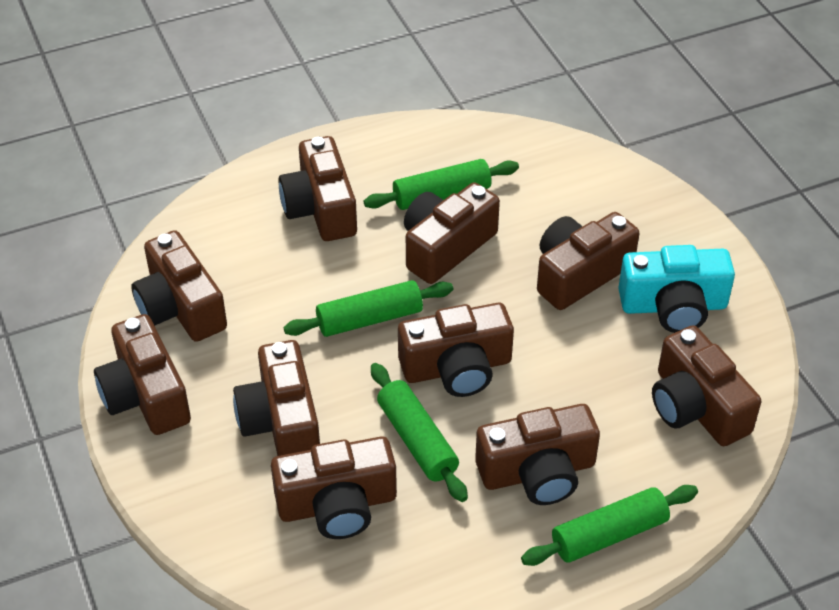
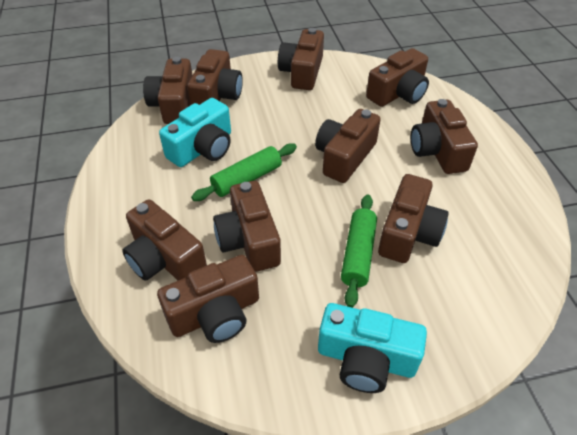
green rolling pin: [284,280,453,337] [364,159,519,210] [371,363,468,502] [521,485,698,566] = 4 -> [191,143,297,201] [341,194,377,308] = 2
turquoise camera: [618,245,735,333] = 1 -> [159,98,231,167] [318,303,427,393] = 2

